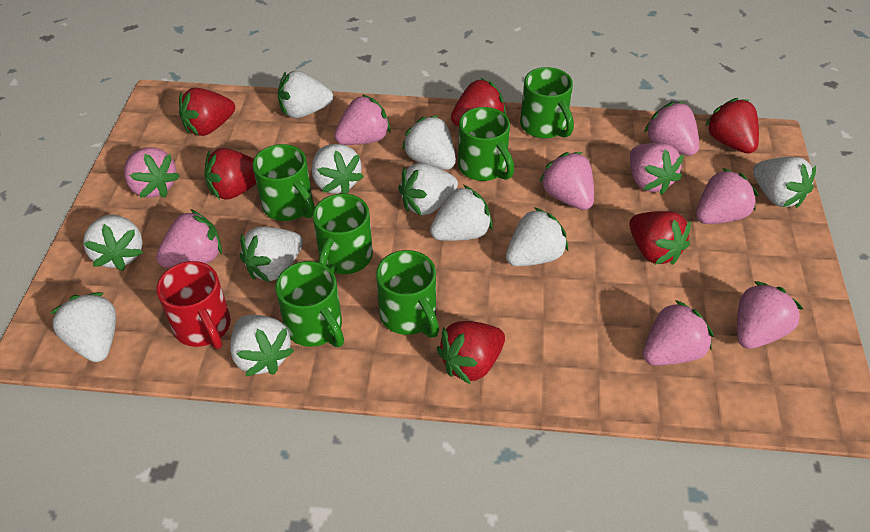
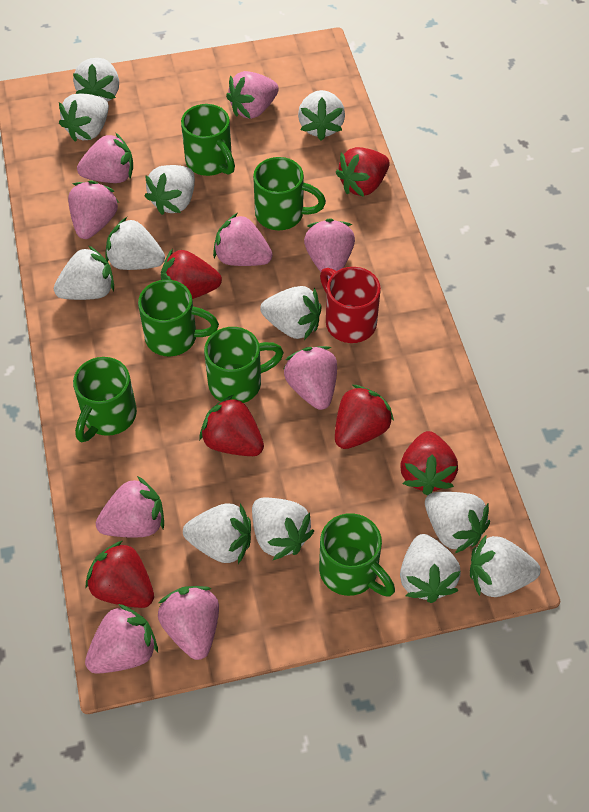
white strawberry: [50,292,116,362] [83,215,143,271] [230,315,294,377] [240,226,303,283] [278,71,333,118] [312,144,364,194] [398,163,458,215] [402,115,456,170] [430,185,493,241] [506,207,568,266] [753,157,816,208] = 11 -> [54,245,114,300] [59,94,109,142] [73,58,119,102] [105,217,165,270] [144,165,195,215] [183,503,251,564] [252,498,314,560] [260,286,322,340] [298,90,345,141] [400,534,461,603] [425,492,490,553] [470,535,541,597] = 12

